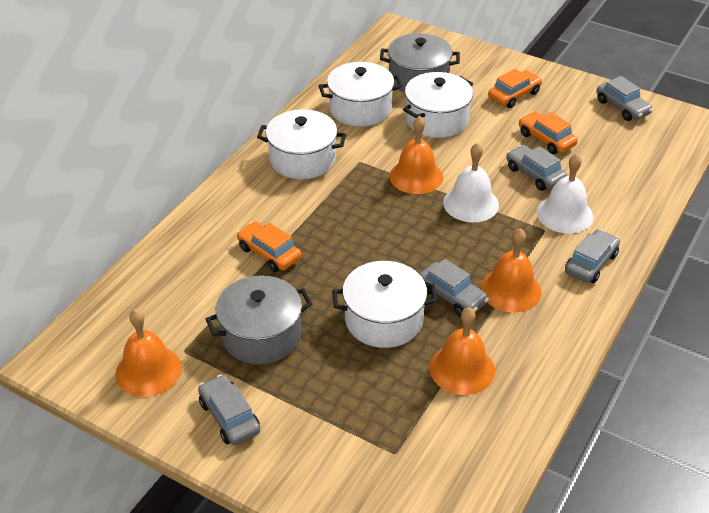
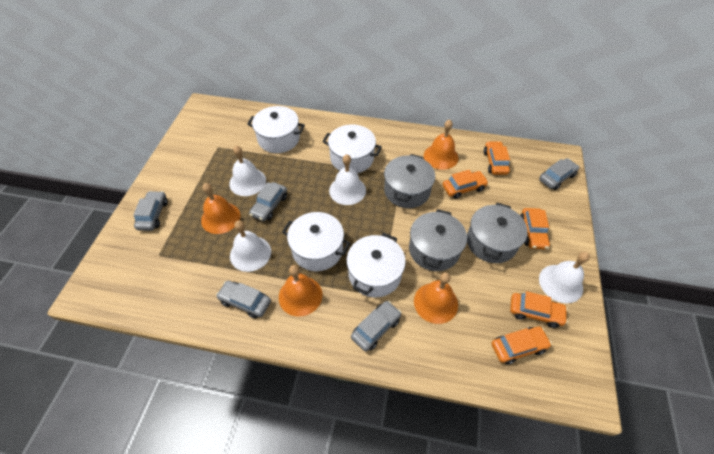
grey pot: [206,275,312,365] [380,33,460,93] = 2 -> [384,154,435,208] [409,209,467,271] [467,203,528,263] = 3
orange car: [237,221,301,272] [488,69,542,108] [519,111,578,154] = 3 -> [443,170,489,199] [484,141,510,175] [491,326,552,364] [510,291,568,328] [520,208,550,249] = 5
white bell: [443,143,499,222] [537,153,593,234] = 2 -> [229,146,266,196] [230,220,271,272] [329,154,366,205] [539,252,590,303] = 4

